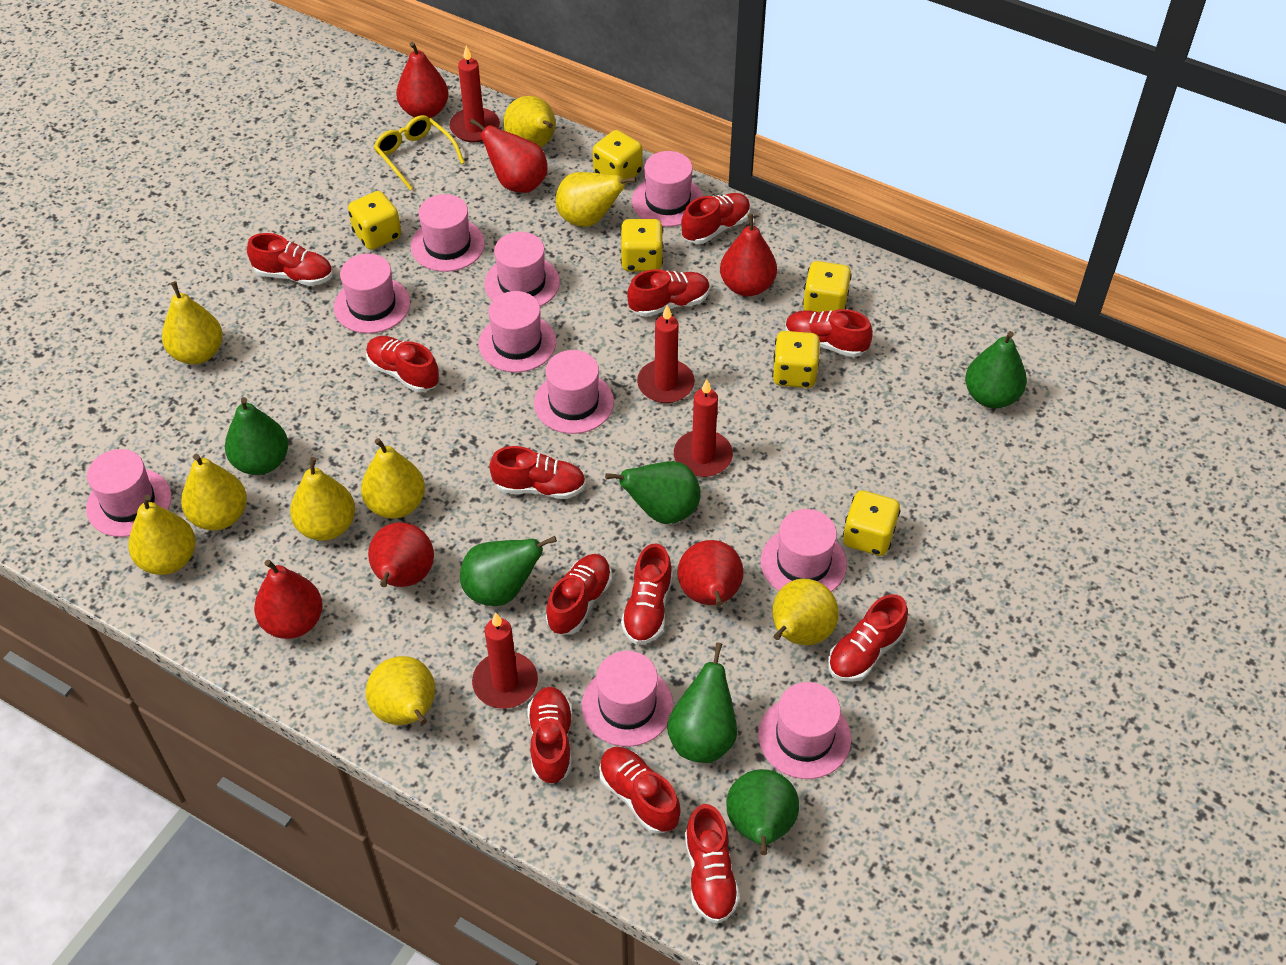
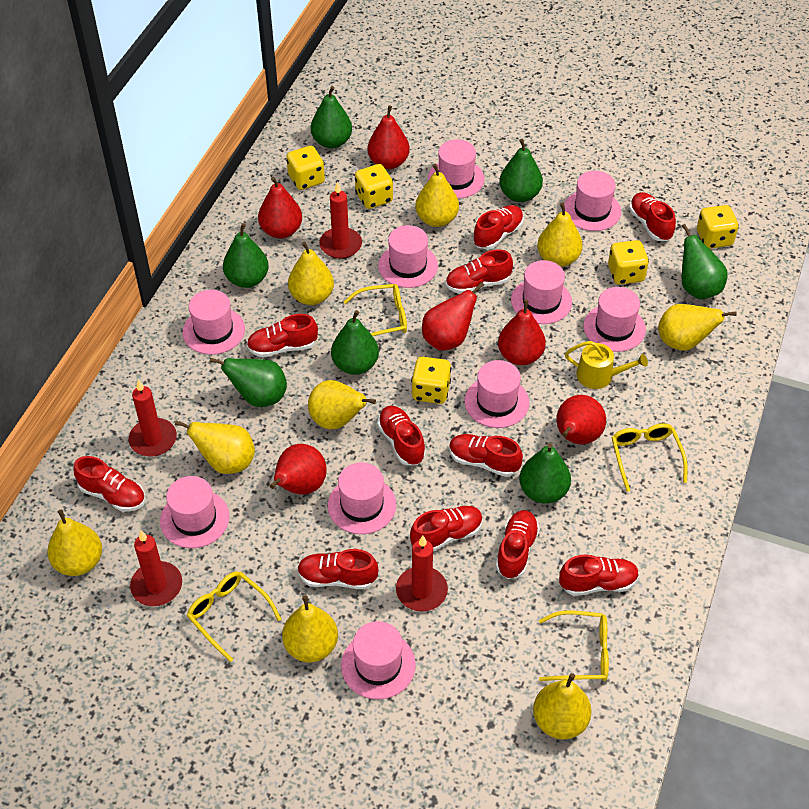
green pear: [225,397,288,475] [460,536,557,606] [605,461,701,524] [667,642,737,763] [726,769,799,855] [965,331,1027,408] = 6 -> [210,358,287,407] [223,223,269,288] [311,86,352,148] [331,310,379,375] [499,139,543,202] [519,443,571,504] [682,224,728,300] = 7
red shoe: [247,233,333,286] [366,336,439,392] [489,446,586,499] [527,687,572,784] [546,554,612,634] [599,747,681,834] [621,544,673,645] [627,269,710,317] [681,193,751,244] [685,804,740,924] [785,309,873,357] [828,594,908,682] = 12 -> [73,456,145,512] [247,314,318,357] [297,549,378,589] [377,406,426,465] [410,506,483,551] [446,250,513,294] [449,434,523,477] [473,205,524,250] [496,510,540,579] [559,554,639,596] [629,192,676,241] = 11
yellow dice: [348,191,401,250] [593,130,642,184] [620,219,664,271] [772,331,820,388] [803,261,852,312] [843,490,900,556] = 6 -> [286,146,325,190] [355,164,393,209] [411,357,451,404] [608,240,649,285] [697,205,739,249] = 5
yellow glasses: [374,115,465,191] = 1 -> [187,571,281,662] [343,284,407,336] [539,611,609,681] [612,423,688,492] = 4
yellow watering can: none = 0 -> [565,341,648,389] = 1

